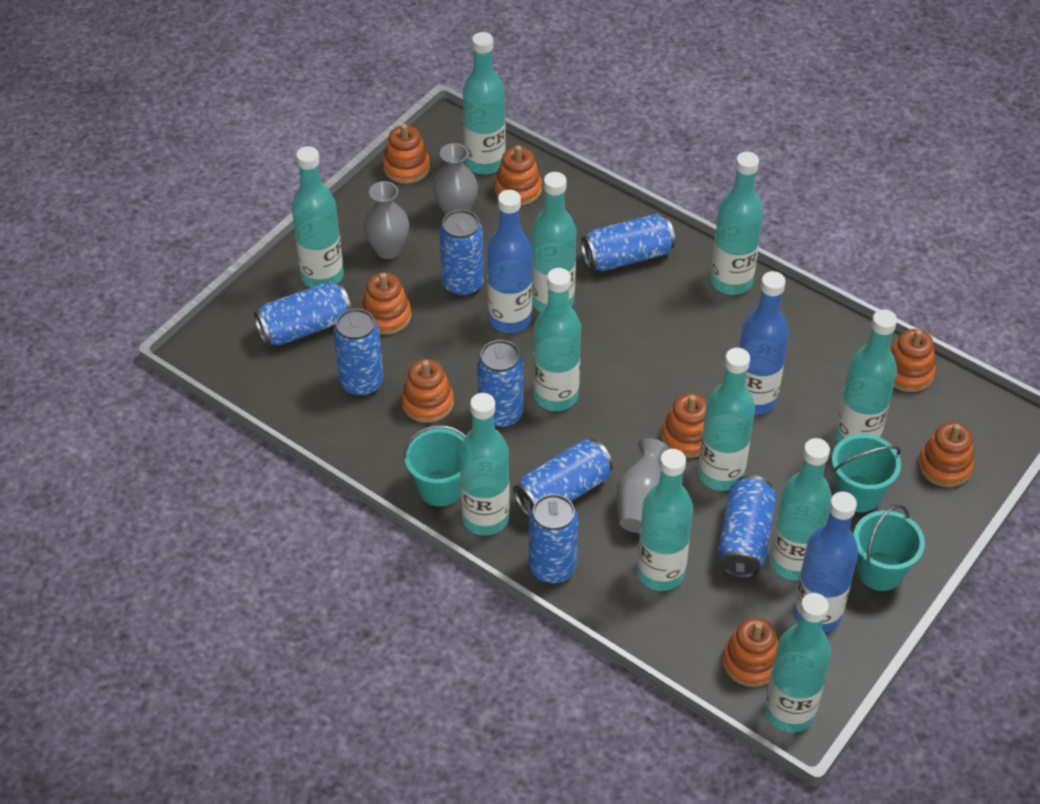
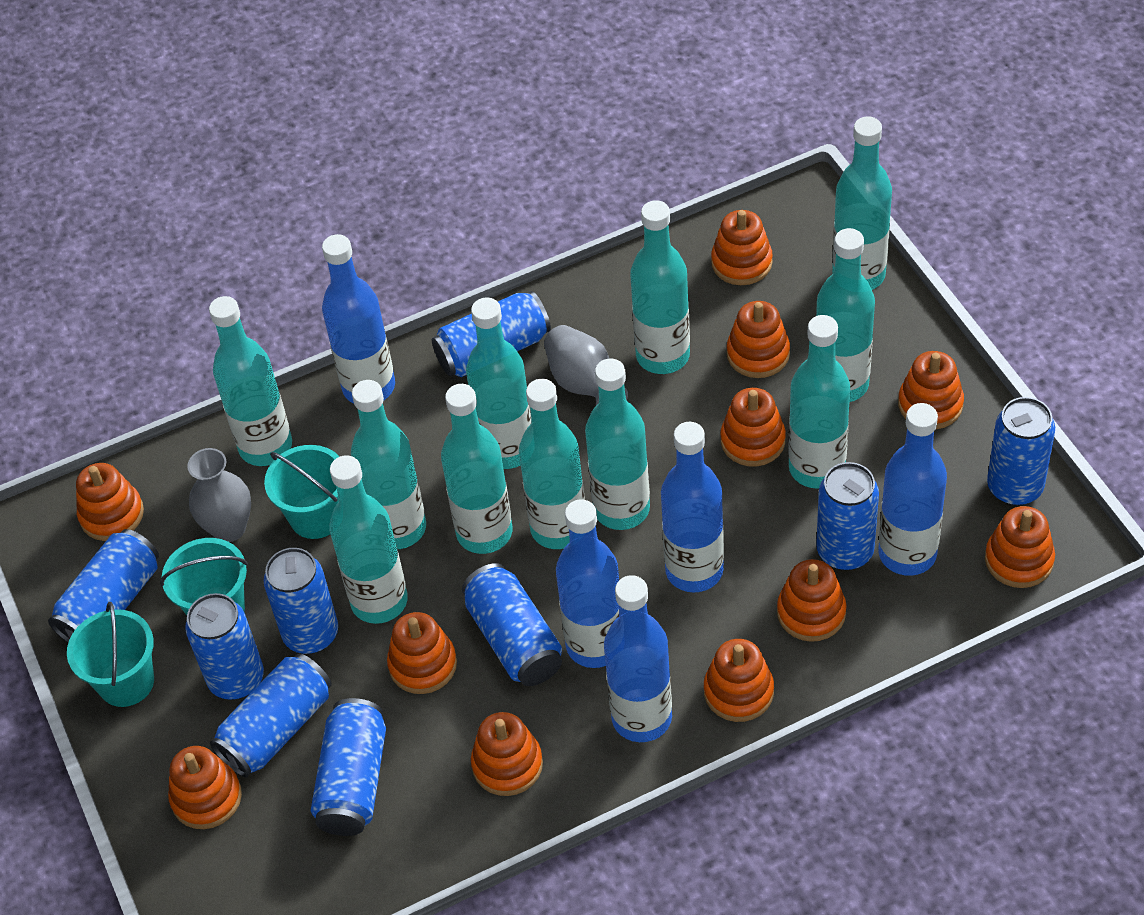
blue bottle: [487,190,533,333] [739,271,789,415] [793,492,858,633] = 3 -> [322,234,395,403] [556,499,619,668] [604,575,672,742] [661,422,724,593] [879,403,947,576] = 5
blue can: [254,281,351,346] [333,309,383,397] [439,210,484,297] [477,340,523,428] [513,439,613,517] [529,494,578,584] [581,213,675,271] [718,475,776,578] = 8 -> [48,529,159,643] [185,593,264,700] [210,653,332,778] [264,548,338,654] [311,698,386,836] [432,291,551,377] [462,563,562,686] [816,462,879,571] [987,397,1055,506] = 9
grey vase: [363,181,409,259] [433,143,478,216] [616,438,669,533] = 3 -> [187,448,251,542] [544,325,628,405] = 2
orange stacking toy: [361,273,411,335] [383,124,430,184] [401,359,454,423] [495,145,542,206] [661,393,707,458] [722,617,778,687] [890,329,936,392] [918,422,974,487] = 8 -> [76,463,144,541] [168,746,242,829] [387,612,457,694] [471,712,543,796] [704,639,774,722] [711,210,773,285] [720,388,786,466] [727,301,790,378] [777,559,847,642] [898,351,964,430] [985,506,1055,588] = 11

